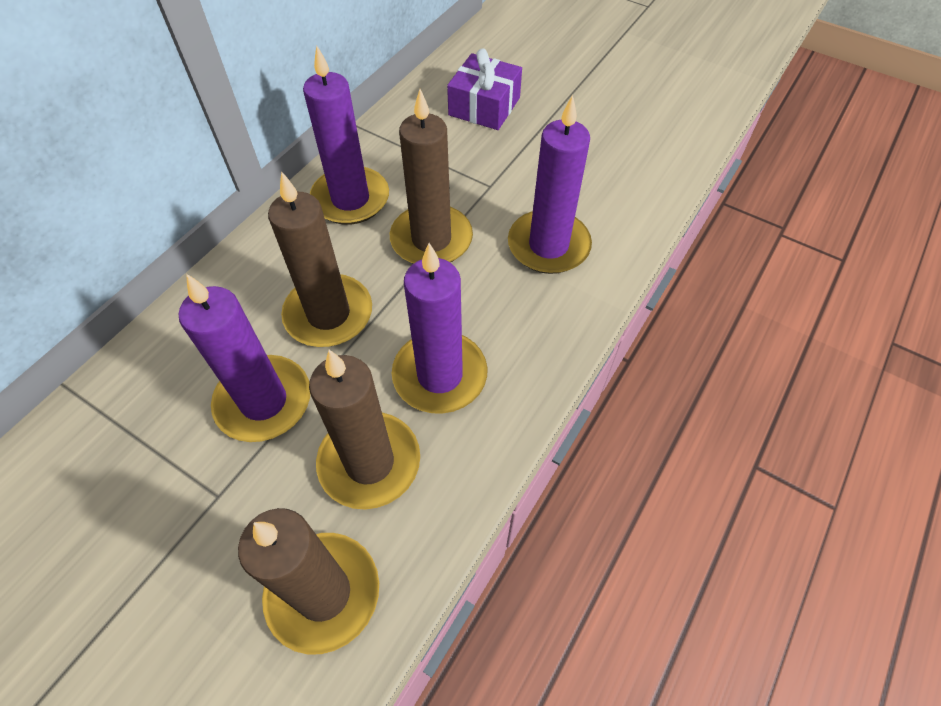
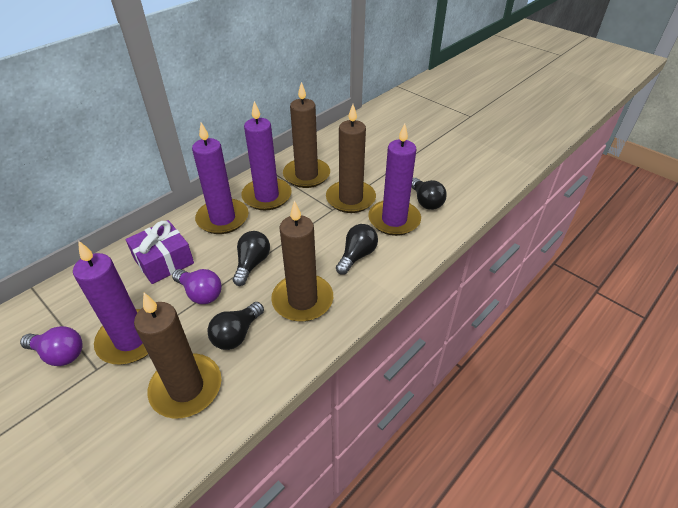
black light bulb: none = 0 -> [207,302,264,350] [233,231,270,286] [336,224,378,275] [411,178,447,210] = 4
purple light bulb: none = 0 -> [20,326,83,366] [172,269,222,304] = 2

